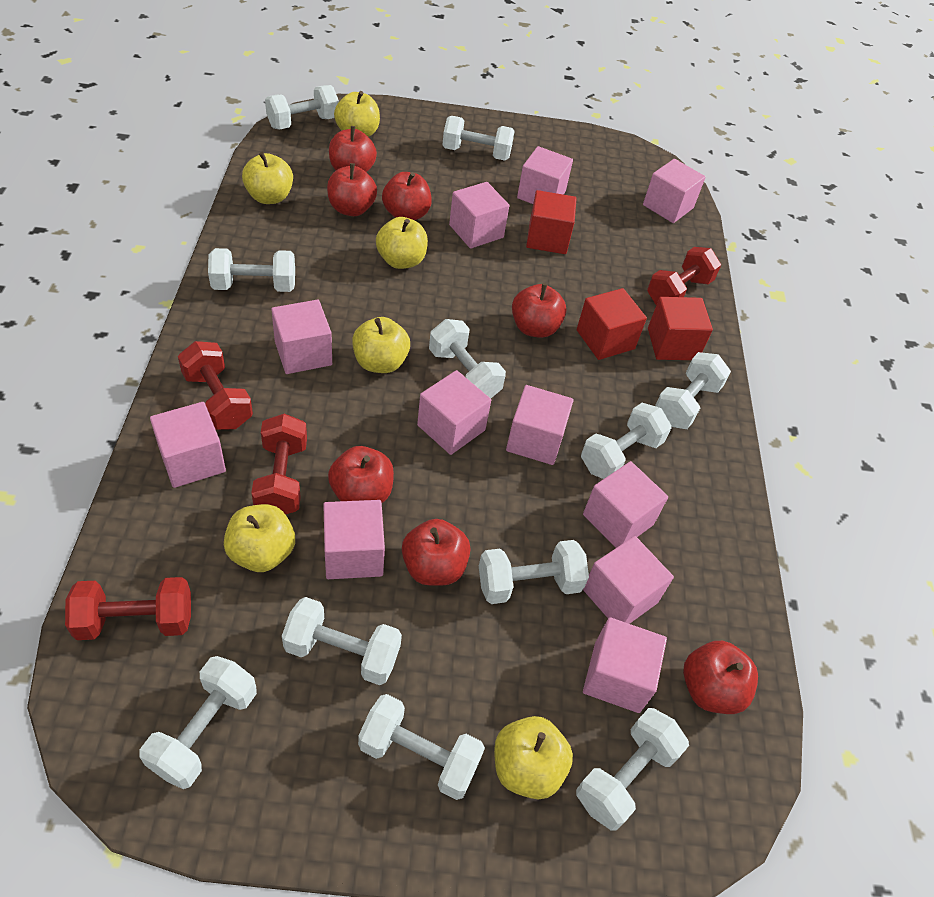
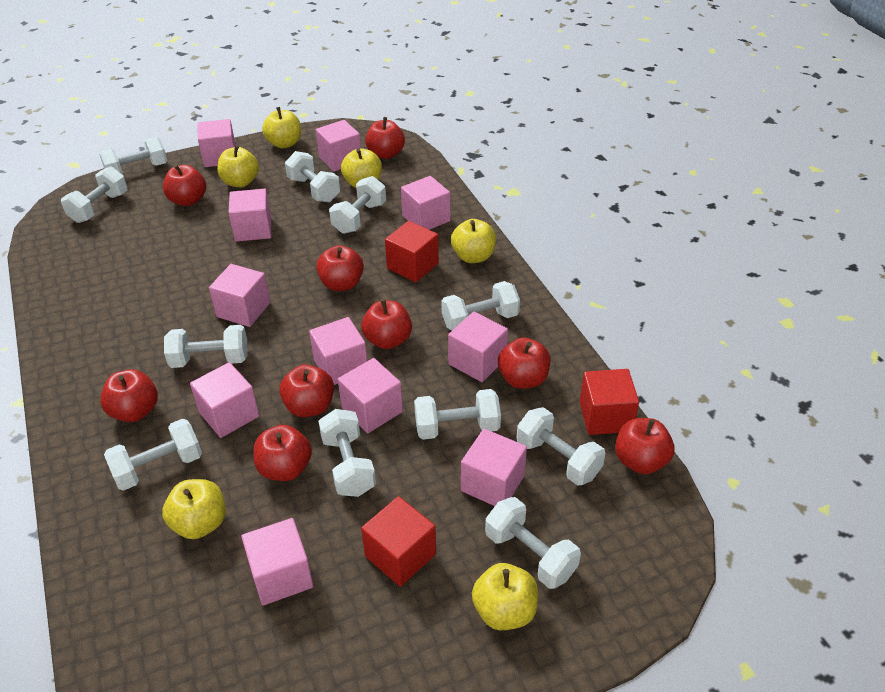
red apple: [327,163,377,216] [328,446,394,503] [329,126,377,172] [382,172,432,220] [402,519,470,586] [512,283,566,338] [683,641,758,714] = 7 -> [100,369,158,422] [163,164,206,206] [254,425,312,481] [279,365,334,417] [316,245,364,291] [361,299,412,349] [365,117,405,159] [498,338,551,389] [615,418,675,474] = 9
red dumbbell: [65,577,191,640] [178,341,253,429] [251,414,307,514] [647,247,721,305] = 4 -> none = 0

